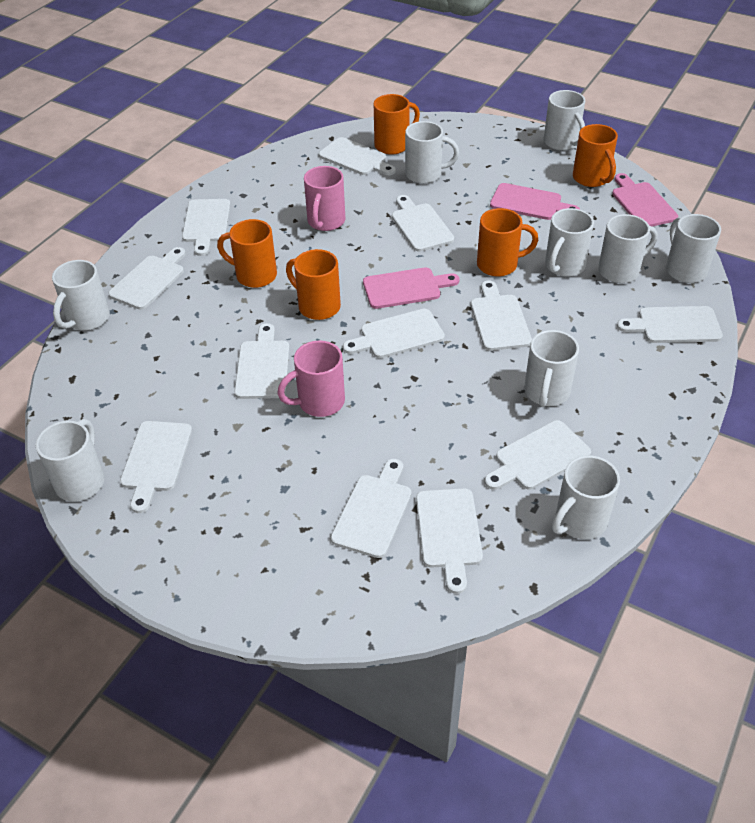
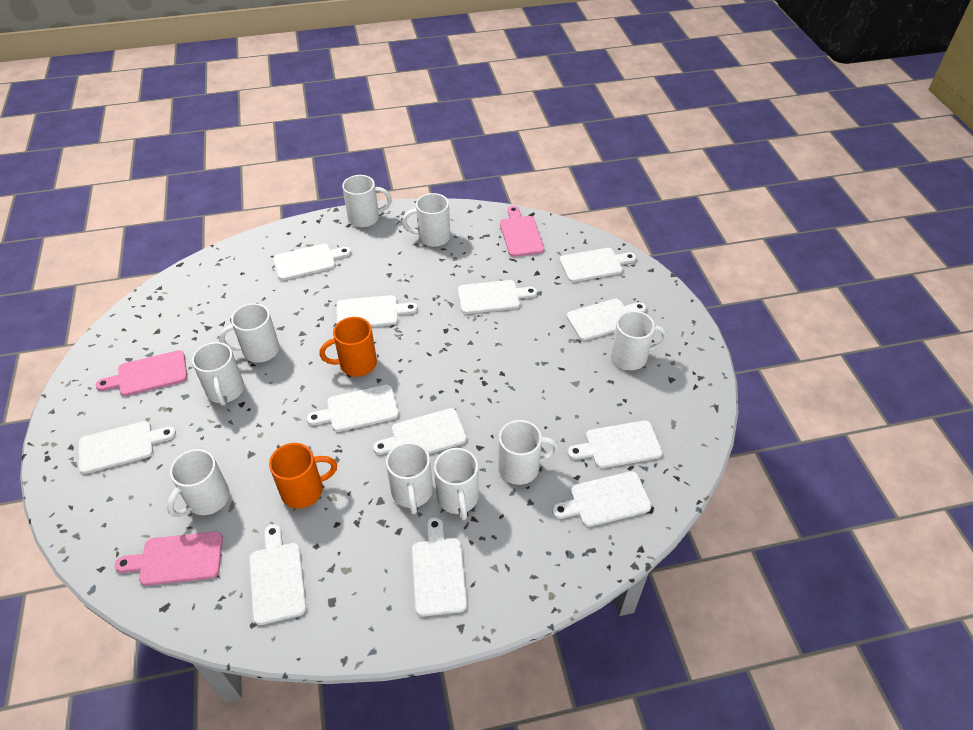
orange mug: [217,219,277,288] [286,249,341,320] [374,94,420,155] [477,208,538,277] [573,124,618,187] = 5 -> [269,443,337,509] [319,317,377,377] = 2
pink mug: [277,340,345,417] [304,166,346,231] = 2 -> none = 0

